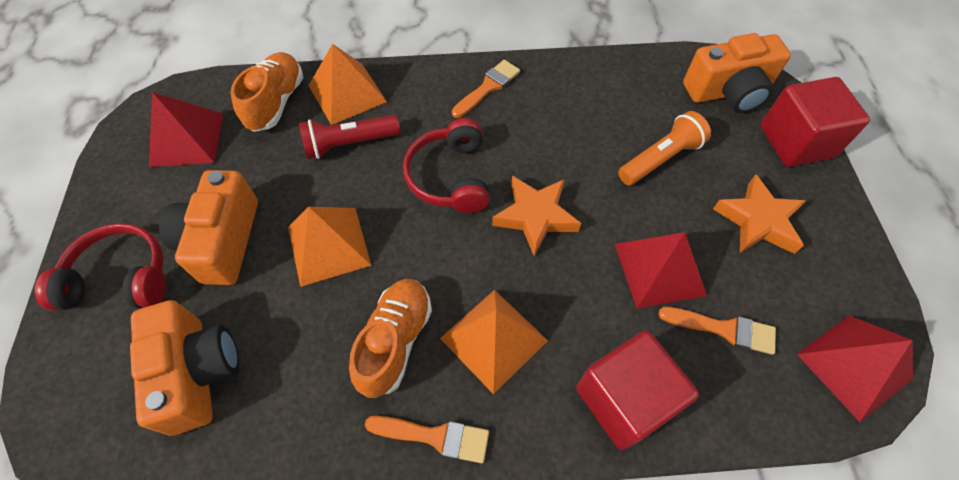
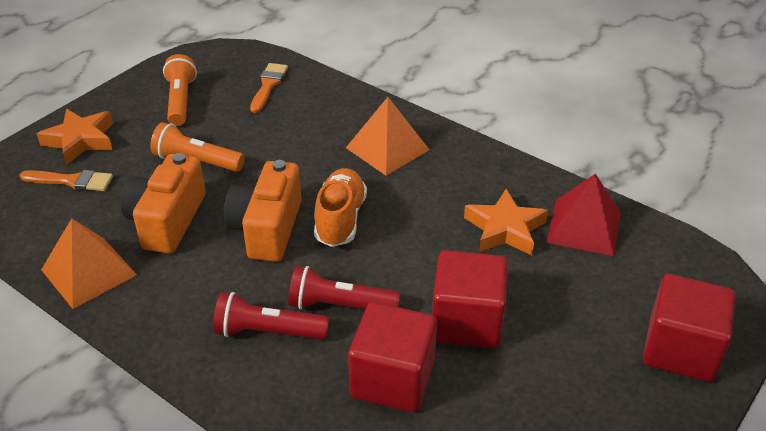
orange brush: [365,416,489,463] [452,60,520,118] [658,307,776,355] = 3 -> [20,170,113,191] [250,63,288,113] = 2
orange camera: [130,300,239,436] [159,170,258,285] [683,33,791,113] = 3 -> [120,153,206,254] [224,160,302,262] = 2
orange flashlight: [618,111,711,185] = 1 -> [150,122,245,172] [163,54,197,126] = 2
orange pyramid: [288,207,371,287] [309,44,387,125] [440,290,548,394] = 3 -> [41,218,137,309] [346,97,430,176] = 2
orange shoe: [231,52,303,132] [349,279,432,398] = 2 -> [314,168,367,247] = 1
red cube: [576,331,699,450] [761,77,870,167] = 2 -> [348,302,437,412] [432,250,508,348] [643,274,736,382] = 3
red flashlight: [299,115,400,159] = 1 -> [213,292,329,339] [289,266,400,310] = 2
red headphones: [34,223,166,310] [403,118,490,213] = 2 -> none = 0
red pyramid: [149,92,223,167] [615,232,707,308] [797,315,913,422] = 3 -> [546,174,621,256] = 1

